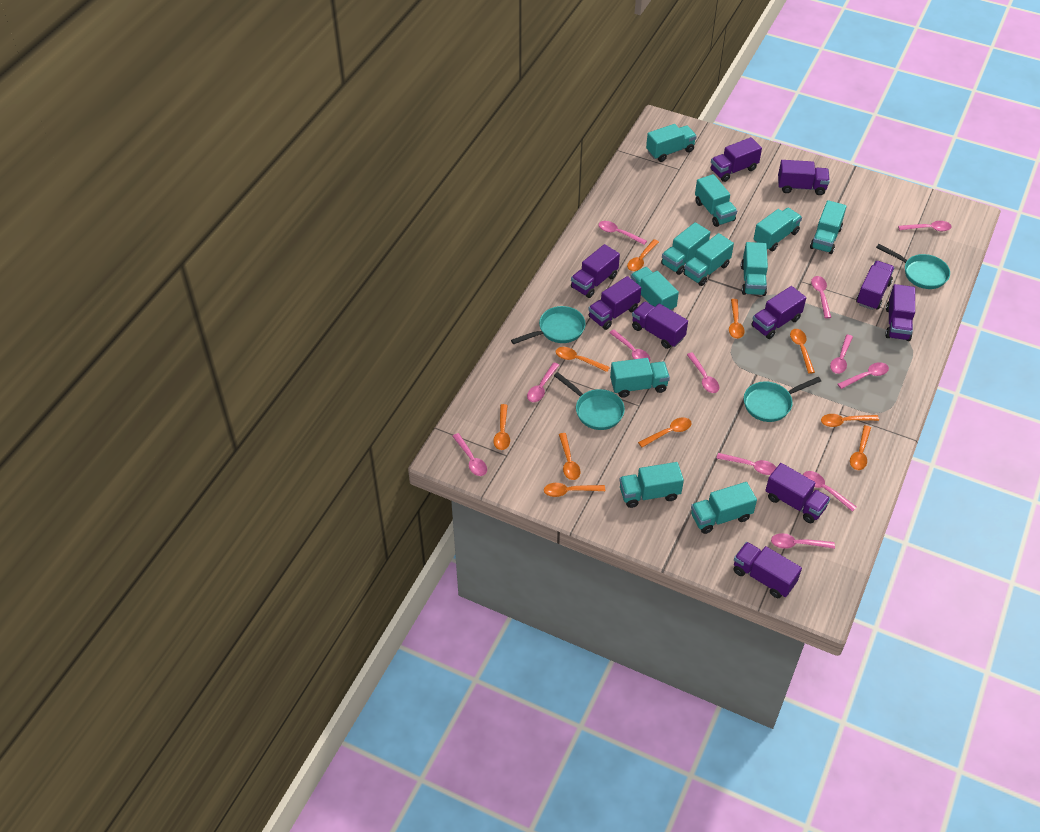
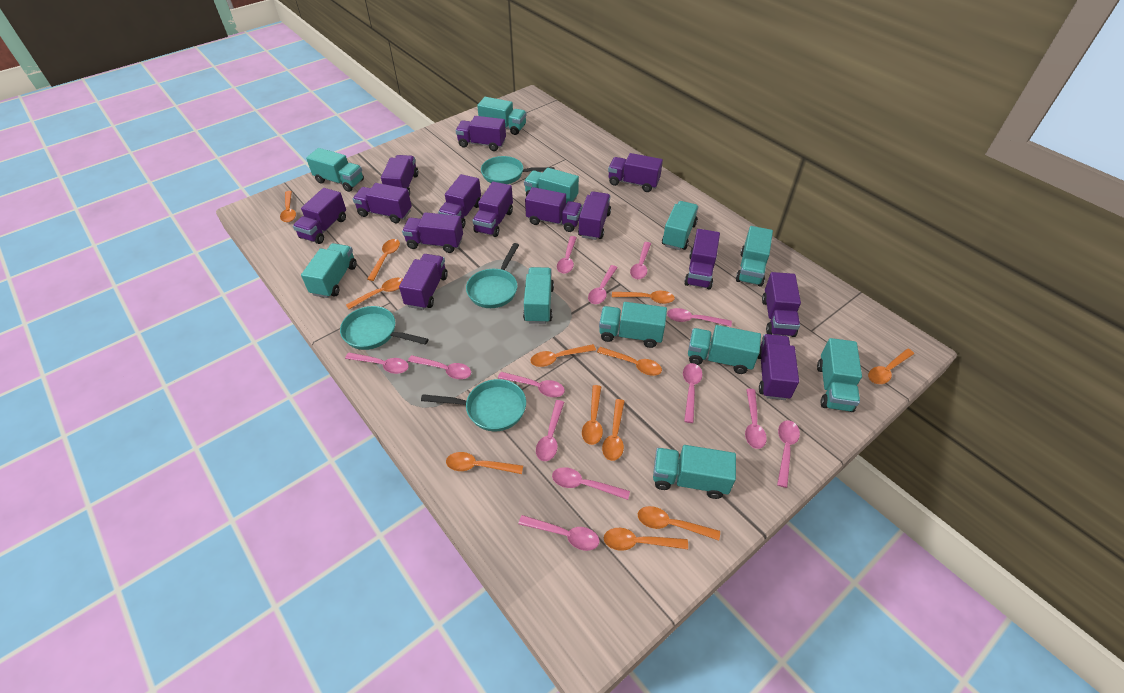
orange spoon: [493,404,510,450] [544,483,605,497] [556,347,610,372] [559,433,580,480] [627,239,659,271] [638,417,691,447] [729,299,745,339] [790,329,815,374] [821,414,879,427] [850,425,871,470] = 10 -> [280,191,296,222] [346,278,403,309] [367,239,400,281] [446,452,523,474] [531,344,596,367] [582,385,603,445] [597,347,662,376] [602,399,625,461] [604,528,688,551] [612,291,675,304] [638,506,720,541] [868,349,914,384] = 12
pink spoon: [452,433,487,476] [527,363,559,402] [598,221,647,245] [609,330,650,362] [687,352,720,393] [716,453,776,475] [771,533,835,549] [803,471,857,512] [811,276,831,318] [830,334,853,374] [837,362,889,389] [898,221,952,231] = 12 -> [345,352,409,374] [408,355,471,379] [498,372,565,397] [519,515,599,551] [536,400,564,461] [552,467,630,500] [557,236,577,274] [588,265,618,304] [630,242,651,279] [667,308,732,326] [683,363,702,423] [745,389,767,449] [777,420,800,488] = 13
purple truck: [571,244,620,298] [588,276,641,330] [632,301,688,349] [711,137,762,182] [734,542,802,598] [751,286,806,339] [765,463,830,523] [778,160,830,195] [856,261,895,310] [885,284,915,341] = 10 -> [293,188,346,244] [353,183,412,223] [381,155,419,196] [399,254,448,310] [402,212,463,253] [438,174,481,229] [456,116,506,151] [472,182,513,237] [525,187,583,232] [578,191,611,240] [608,153,663,192] [684,229,720,290] [757,334,799,400] [762,272,801,337] = 14

